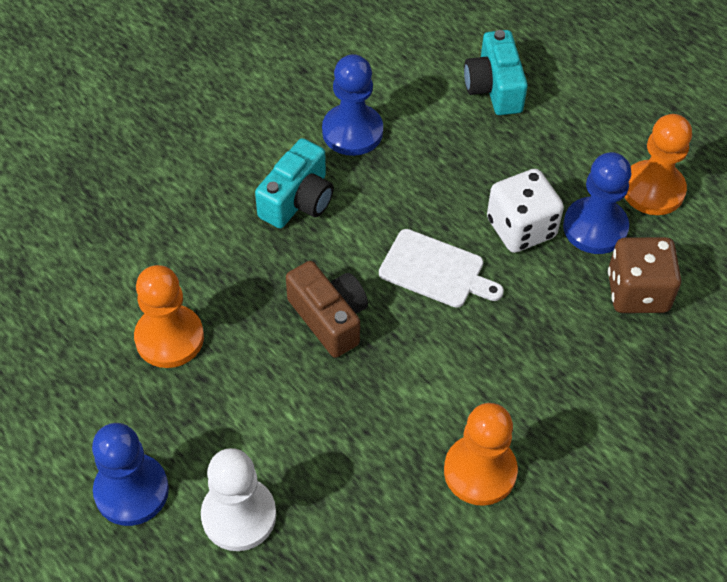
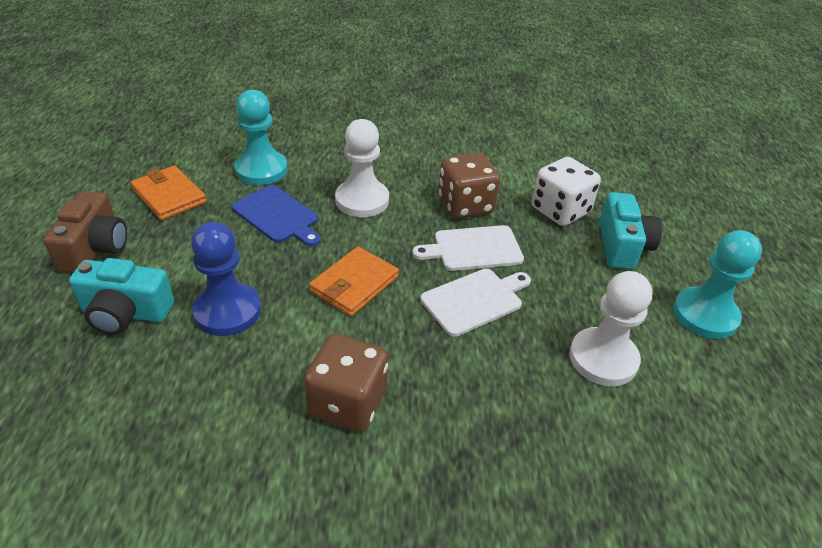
blue cutting board: none = 0 -> [232,185,321,246] = 1
blue pawn: [92,423,169,526] [322,54,383,156] [563,152,632,254] = 3 -> [191,222,261,336] = 1
brown dice: [608,237,681,313] = 1 -> [304,334,388,432] [438,153,500,219] = 2
orange pawn: [134,265,204,368] [444,403,518,506] [625,114,692,215] = 3 -> none = 0
orange wallet: none = 0 -> [131,166,206,220] [309,246,399,316] = 2
turquoise pawn: none = 0 -> [234,90,287,185] [673,230,762,339] = 2
white cutting board: [379,229,504,308] = 1 -> [412,225,524,271] [421,269,531,337] = 2
white pawn: [201,448,276,551] = 1 -> [335,119,389,217] [569,271,652,386] = 2

